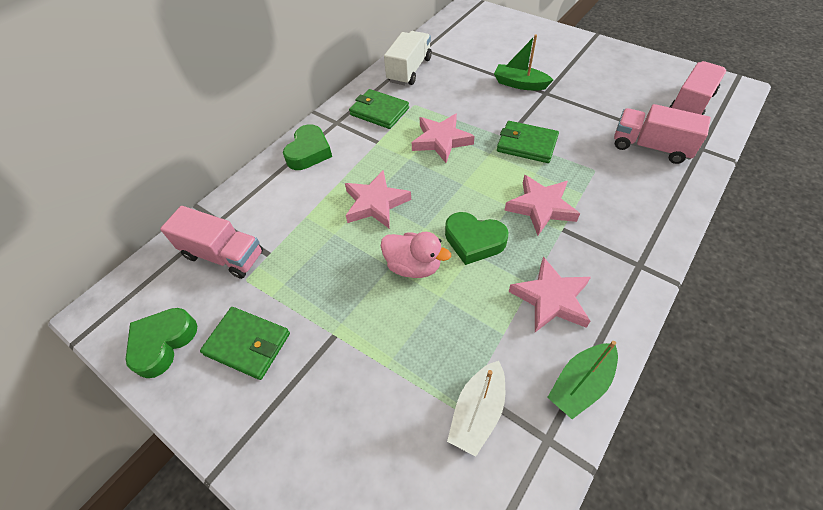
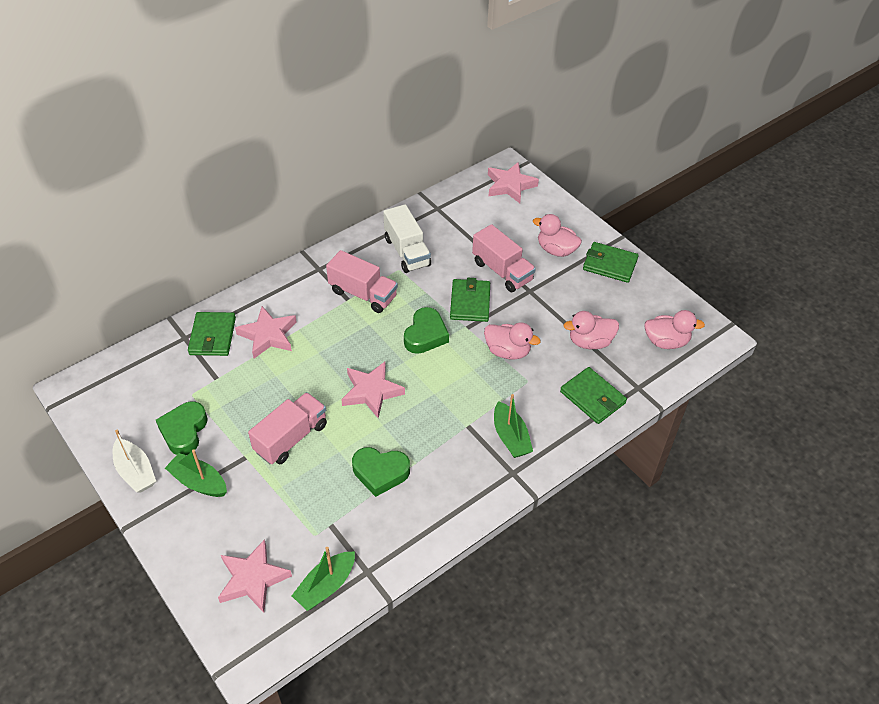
green boat: [494,34,553,90] [547,341,618,419] = 2 -> [165,449,227,497] [292,547,355,611] [494,394,533,458] = 3
green wallet: [200,307,290,380] [349,89,409,129] [497,121,559,163] = 3 -> [188,312,236,356] [450,278,490,322] [560,367,627,424] [583,242,639,283] = 4
pink duck: [381,232,451,278] = 1 -> [484,322,541,360] [533,214,582,257] [563,311,619,349] [644,310,705,349] = 4

